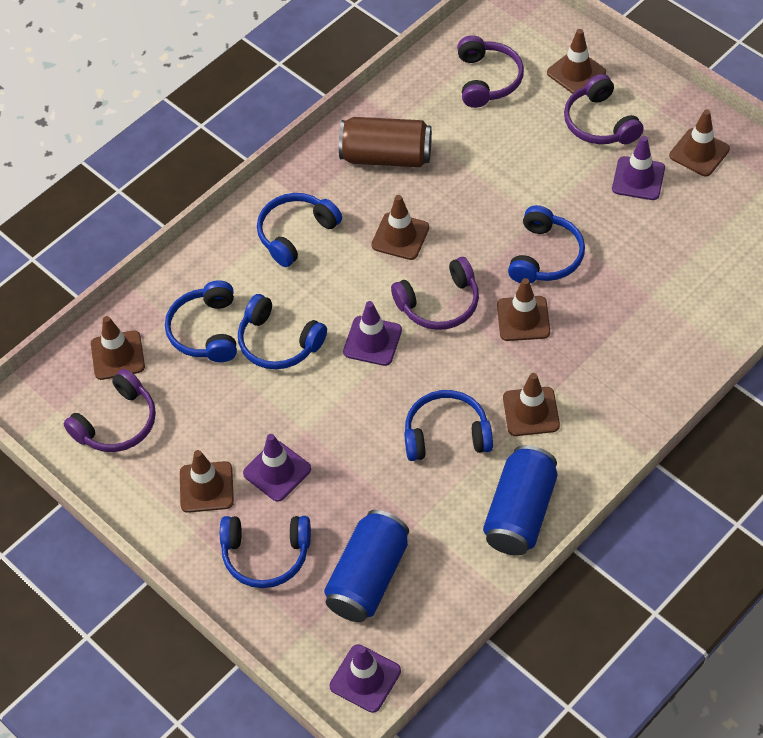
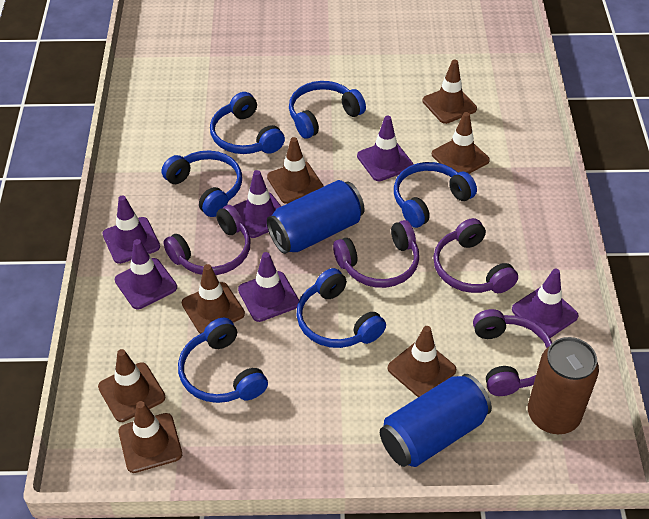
purple traffic cone: [243,434,311,502] [330,644,401,713] [343,301,402,366] [612,136,665,200] = 4 -> [103,195,160,264] [115,239,177,309] [233,170,281,238] [238,252,299,322] [357,116,413,181] [512,269,579,338] = 6

